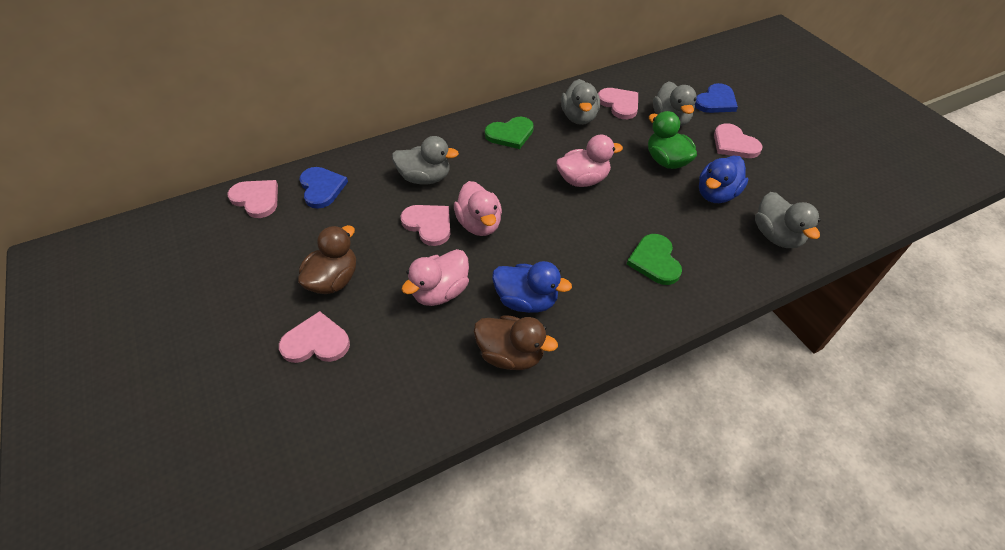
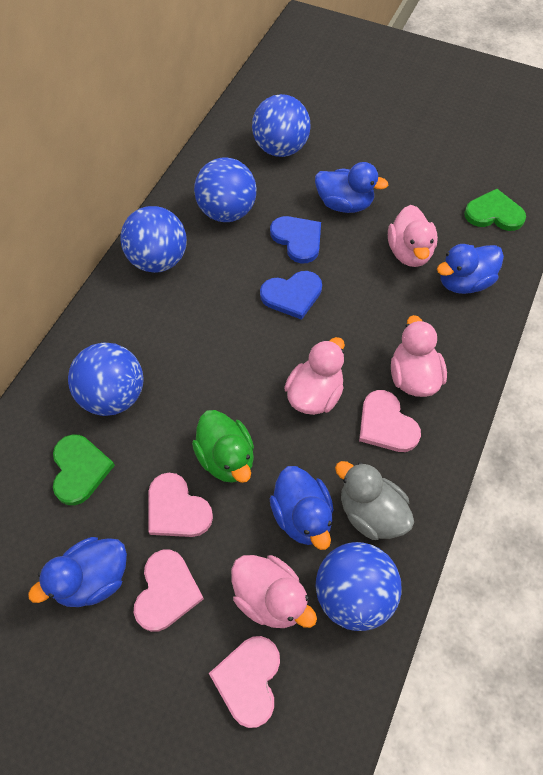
blue ball: none = 0 -> [68,343,143,416] [120,206,187,273] [194,157,257,222] [252,94,311,157] [316,542,401,631] = 5
blue duck: [492,261,572,313] [699,156,748,203] = 2 -> [28,537,127,607] [270,466,334,550] [315,162,388,213] [437,244,504,294] = 4
brown duck: [298,225,356,294] [474,315,558,370] = 2 -> none = 0
grey duck: [392,136,459,184] [561,79,600,125] [653,81,697,127] [755,192,821,248] = 4 -> [335,461,414,540] = 1
pink duck: [401,249,469,306] [454,181,502,236] [556,134,623,187] = 3 -> [231,555,317,628] [284,337,345,415] [388,205,438,267] [391,315,447,397] = 4
pink heart: [228,180,278,218] [279,311,350,363] [400,205,450,246] [598,88,638,119] [714,123,763,158] = 5 -> [134,550,204,632] [148,473,213,537] [209,636,280,728] [359,390,421,452] = 4

